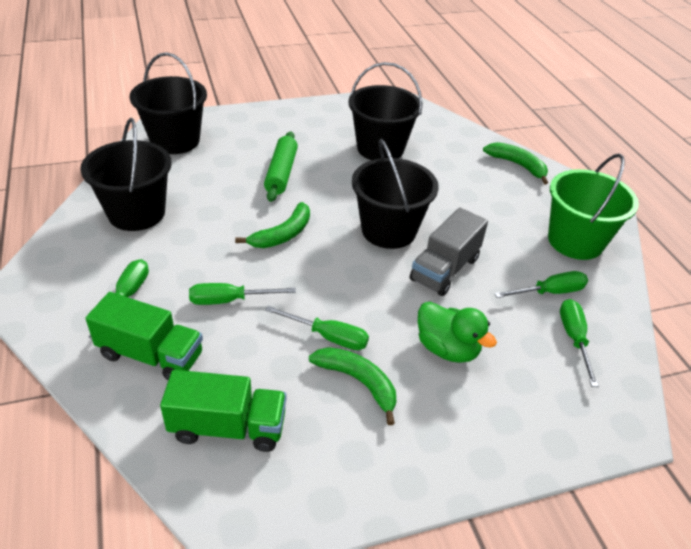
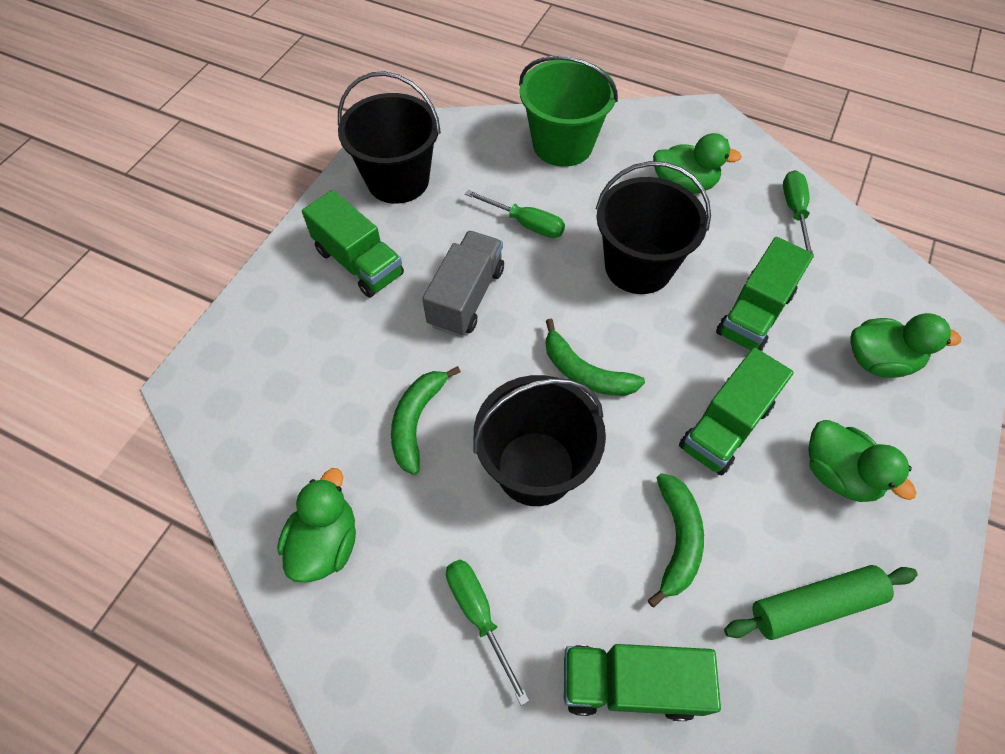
black bucket: [80,118,172,231] [130,52,207,154] [348,62,422,160] [352,139,439,249] = 4 -> [338,71,441,204] [473,375,606,506] [596,161,711,294] = 3
green duck: [418,302,497,363] = 1 -> [277,468,356,583] [653,133,742,194] [808,420,916,502] [851,313,961,378] = 4
green screwdriver: [88,259,149,338] [189,283,296,305] [265,306,369,350] [494,271,588,298] [560,299,599,387] = 5 -> [446,559,529,706] [465,190,565,238] [783,170,814,258] = 3
green truck: [85,292,203,380] [160,370,286,452] = 2 -> [302,190,404,298] [564,644,721,721] [679,347,794,476] [716,237,814,351] = 4

